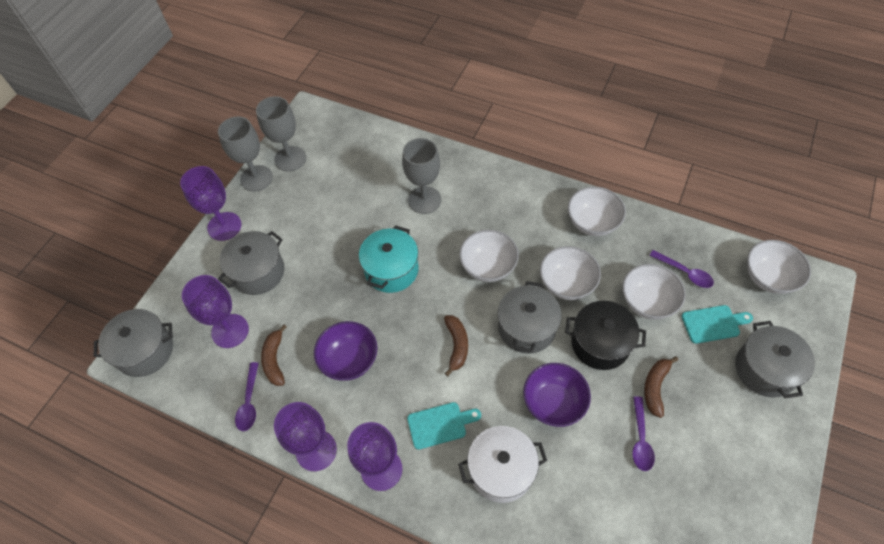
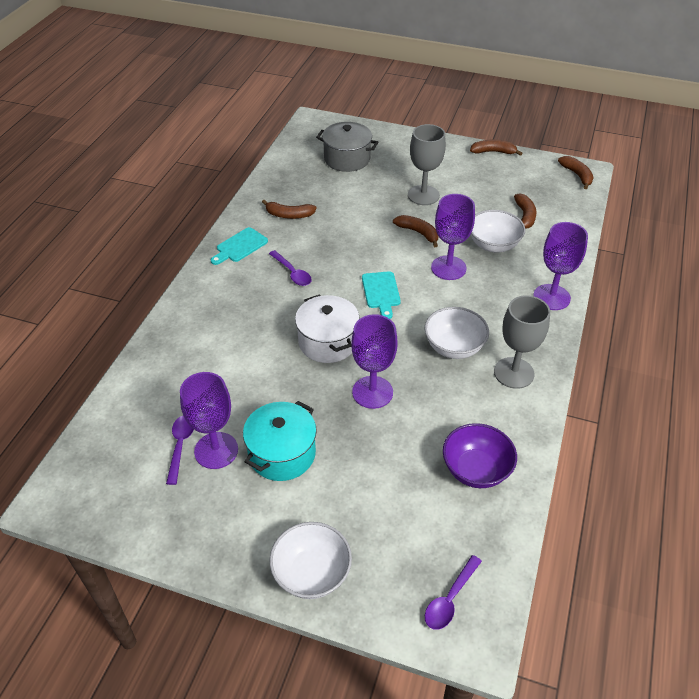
black pot: [565,301,646,370] = 1 -> none = 0
brown banana: [261,325,287,386] [444,315,468,376] [644,356,678,418] = 3 -> [262,200,317,219] [393,215,439,247] [470,140,522,156] [514,193,537,229] [558,156,594,189] = 5
grey goblet: [218,117,273,192] [256,96,306,171] [402,138,441,214] = 3 -> [408,124,446,205] [494,295,550,389] = 2
grey pot: [94,309,173,377] [218,231,285,295] [498,281,562,354] [735,321,815,398] = 4 -> [316,122,378,172] = 1
purple bowl: [314,321,377,381] [523,363,591,427] = 2 -> [443,423,517,488] = 1
white bowl: [459,230,519,282] [540,246,601,300] [568,187,626,236] [622,264,686,320] [747,240,811,294] = 5 -> [270,522,352,599] [425,307,489,359] [471,210,525,253] = 3

